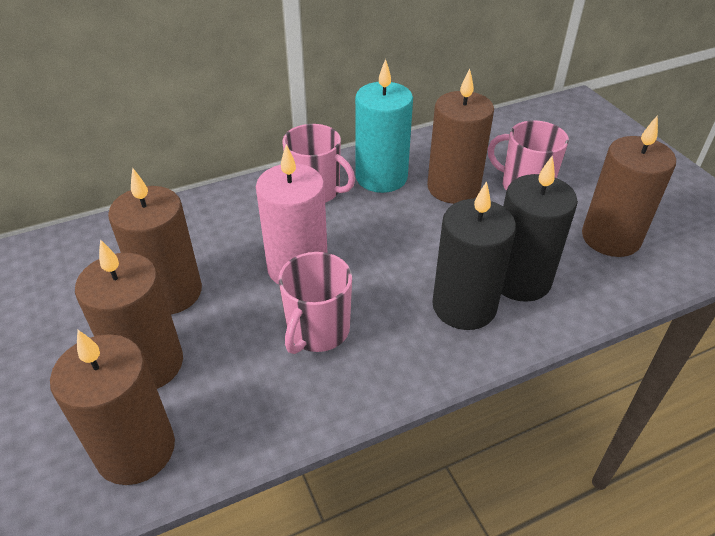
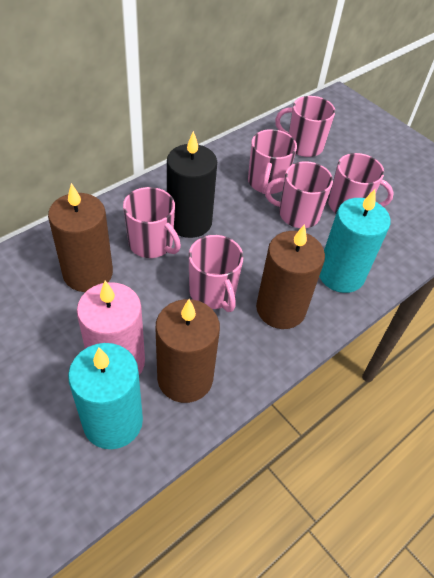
black candle: [432,181,516,330] [501,155,578,302] = 2 -> [167,131,217,238] = 1
brown candle: [50,330,175,485] [75,239,183,389] [108,168,202,315] [427,69,494,204] [582,115,676,257] = 5 -> [48,183,113,292] [156,299,220,403] [256,224,325,329] = 3
pink mug: [278,252,352,354] [282,124,355,203] [488,120,569,191] = 3 -> [123,187,181,258] [189,235,244,312] [248,129,297,194] [265,161,333,228] [275,96,335,157] [328,153,394,213] = 6
turquoise candle: [355,59,413,193] = 1 -> [68,343,143,449] [319,189,391,293] = 2

